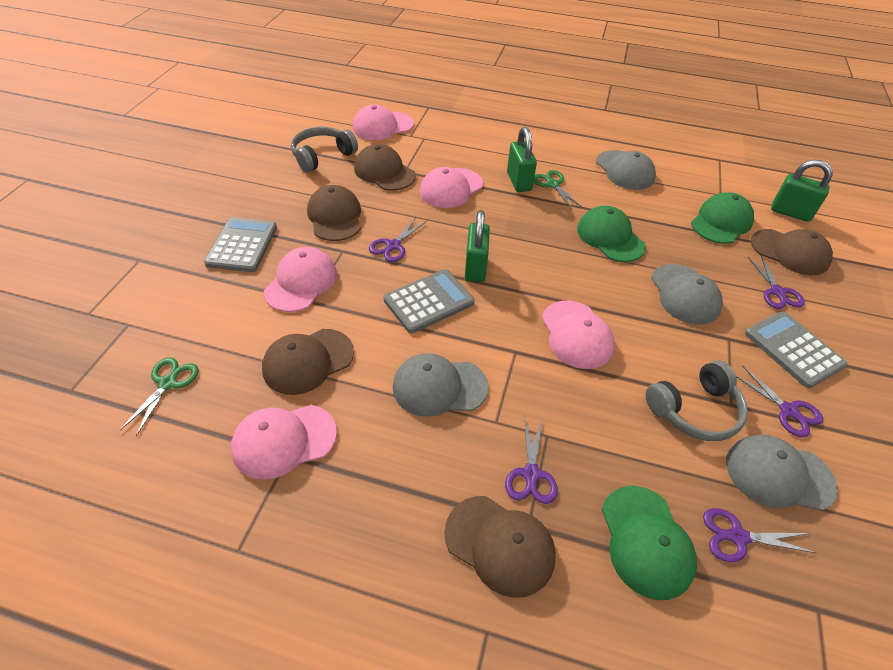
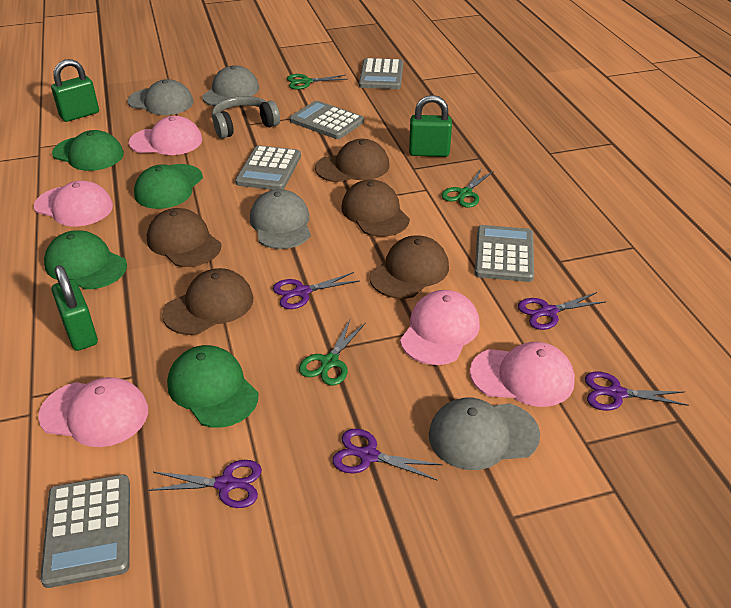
green cap: [577,206,646,262] [602,486,697,600] [691,192,754,244] = 3 -> [44,230,127,289] [52,130,124,171] [134,164,203,209] [167,345,258,428] = 4
green scissors: [119,357,199,436] [534,170,583,209] = 2 -> [287,74,348,90] [299,320,366,385] [441,169,494,208] = 3
grey calculator: [204,217,277,272] [384,269,474,333] [745,311,847,388] = 3 -> [40,474,130,588] [235,145,301,190] [290,100,364,139] [359,58,403,89] [475,225,534,282] = 5
grey headphones: [291,127,358,172] [645,360,748,441] = 2 -> [212,96,280,139] = 1

